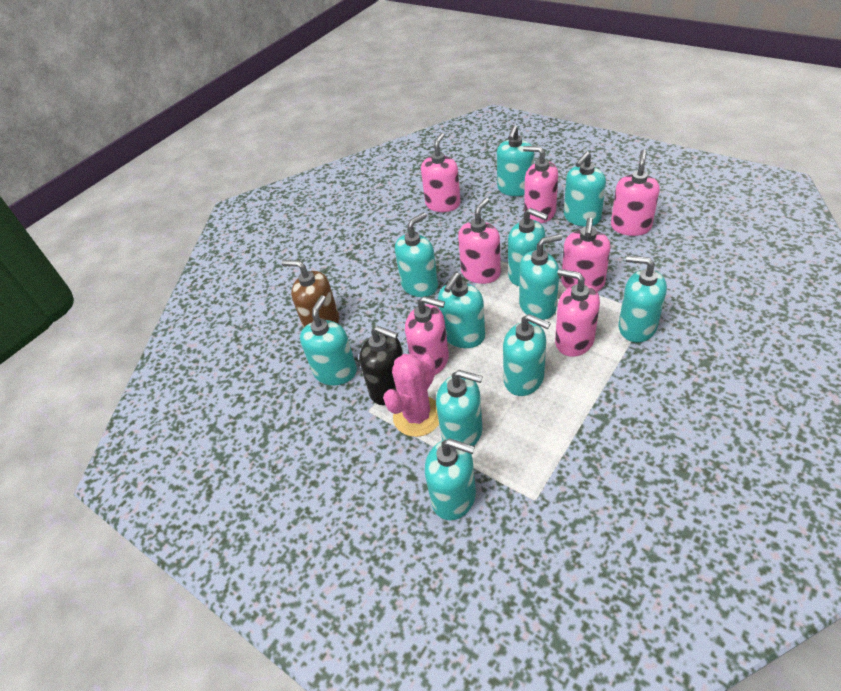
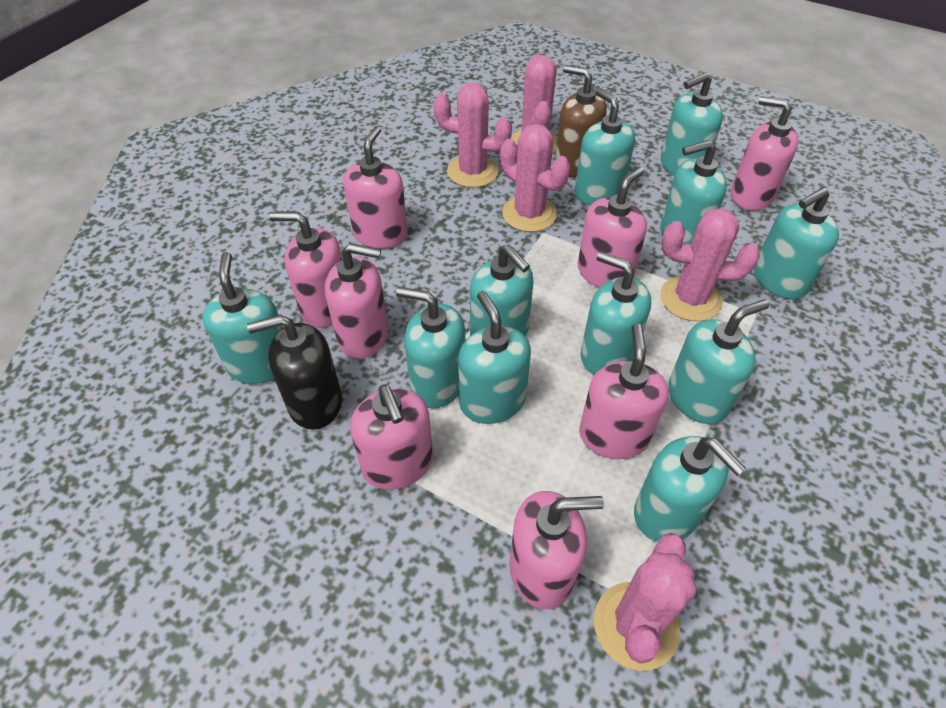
pink cactus: [383,354,439,437] = 1 -> [433,83,512,188] [500,124,570,232] [511,54,558,154] [594,533,696,671] [660,208,760,321] = 5
pink soap dispenser: [405,296,449,375] [421,133,461,212] [458,198,501,284] [523,146,558,223] [555,269,600,357] [561,218,610,292] [611,150,660,236] = 7 -> [269,212,342,328] [325,243,388,359] [343,126,408,249] [350,384,433,490] [509,491,604,609] [578,167,647,288] [579,324,669,459] [731,96,798,211] = 8

